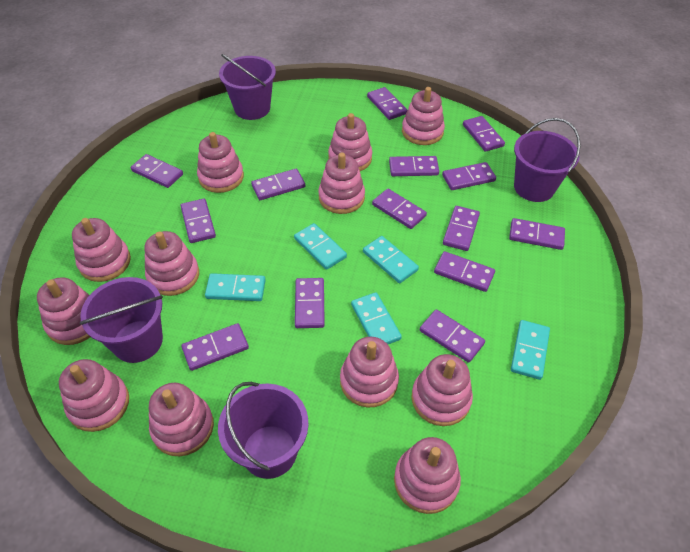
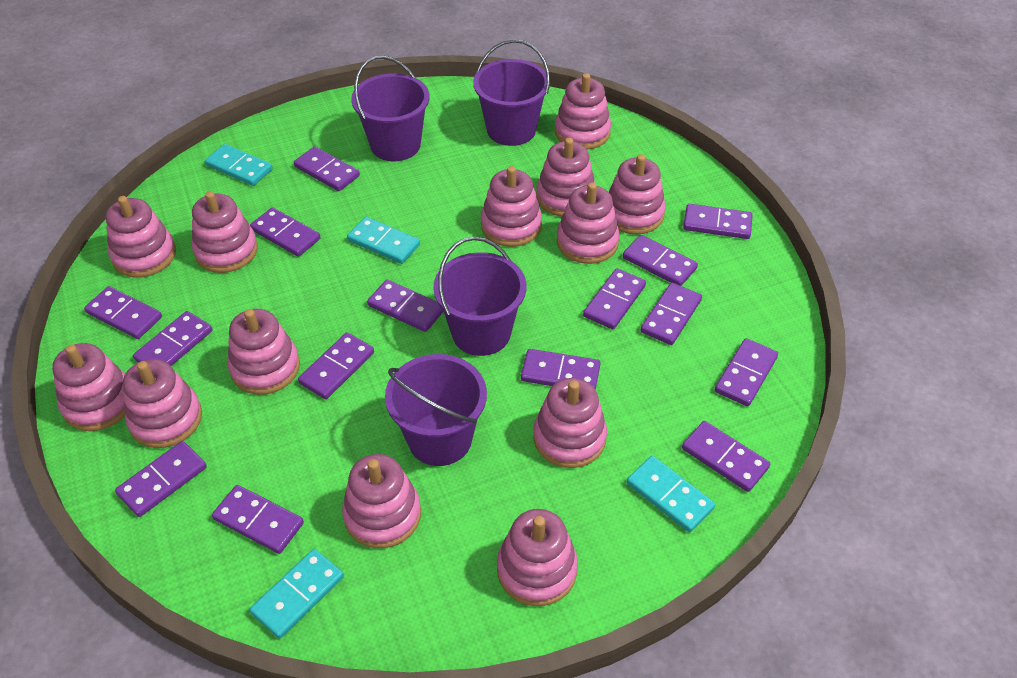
pink stacking toy: [37,277,90,345] [59,359,129,432] [72,218,131,282] [144,231,199,296] [149,383,214,456] [197,132,244,193] [318,152,365,214] [328,113,372,171] [340,337,399,407] [394,437,461,514] [402,87,445,145] [411,354,473,426] = 12 -> [52,343,125,431] [106,196,176,277] [123,359,202,448] [192,191,258,273] [228,309,300,395] [342,454,421,548] [481,166,542,247] [497,509,578,606] [533,378,607,468] [536,138,596,217] [555,73,611,150] [557,182,620,264] [609,154,666,235] = 13
purple domino: [131,154,183,188] [181,199,216,243] [181,323,249,371] [251,169,305,200] [295,278,325,328] [367,87,407,120] [372,189,427,229] [389,156,439,176] [420,309,485,363] [434,251,495,292] [442,162,496,190] [443,206,480,251] [463,116,505,152] [509,218,565,250] = 14 -> [84,286,162,339] [115,441,207,517] [133,311,212,366] [212,485,304,554] [250,207,320,257] [294,146,360,191] [298,332,374,399] [367,280,444,332] [521,349,600,390] [583,268,646,329] [623,235,698,286] [640,283,702,345] [682,421,770,492] [683,204,753,239] [715,338,778,406] = 15
turquoise domino: [205,273,266,301] [294,223,347,270] [351,292,402,344] [363,236,419,283] [511,320,550,380] = 5 -> [205,144,273,186] [250,549,344,639] [347,217,420,264] [627,456,715,532] = 4

